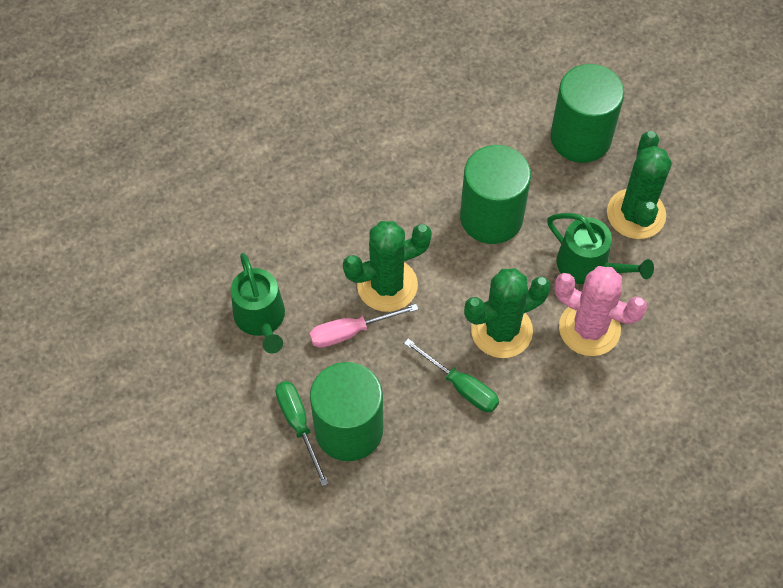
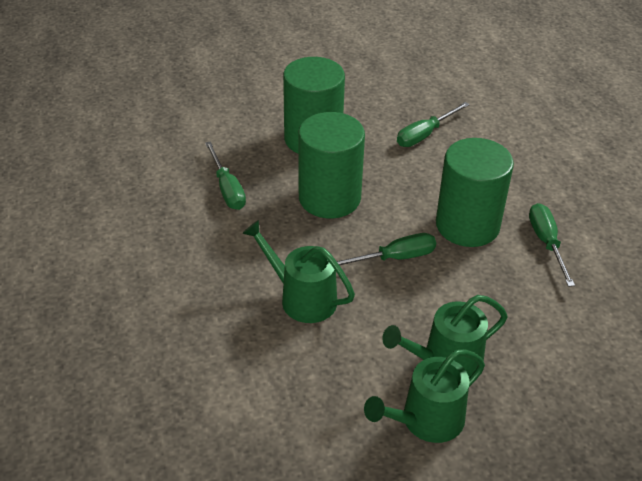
green cactus: [343,221,432,312] [464,268,551,358] [607,131,672,239] = 3 -> none = 0
green screwdriver: [276,381,329,486] [404,339,499,412] = 2 -> [205,141,246,210] [337,233,436,265] [397,102,470,147] [529,203,575,287] = 4
green watering can: [231,253,285,354] [547,213,654,285] = 2 -> [242,220,355,323] [364,349,485,443] [382,295,508,377] = 3
pink cactus: [554,266,647,356] = 1 -> none = 0
pink screwdriver: [310,304,418,348] = 1 -> none = 0

